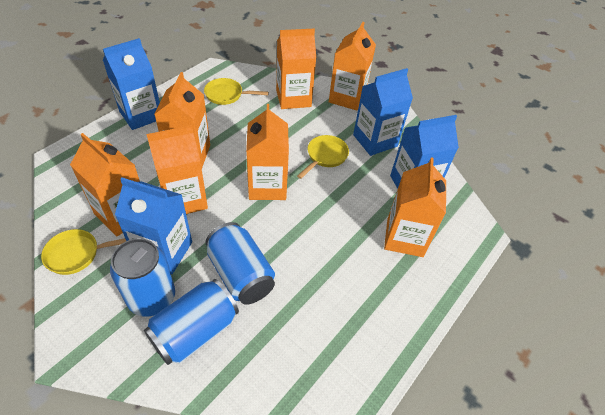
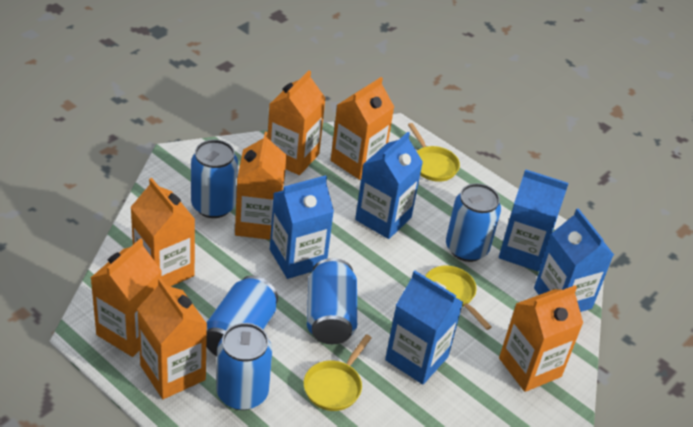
blue can: [110,238,175,317] [144,279,239,365] [205,222,275,305] = 3 -> [191,139,238,218] [206,275,278,356] [216,323,272,410] [307,258,357,344] [446,183,501,262] = 5
blue carton: [103,38,160,130] [115,177,192,274] [353,68,413,156] [390,115,459,189] = 4 -> [270,175,334,279] [355,132,423,239] [385,270,463,384] [499,169,568,271] [534,208,614,312] = 5

